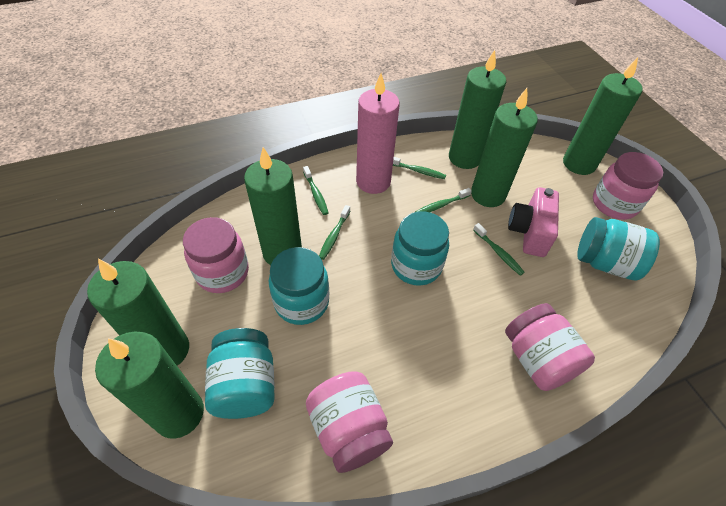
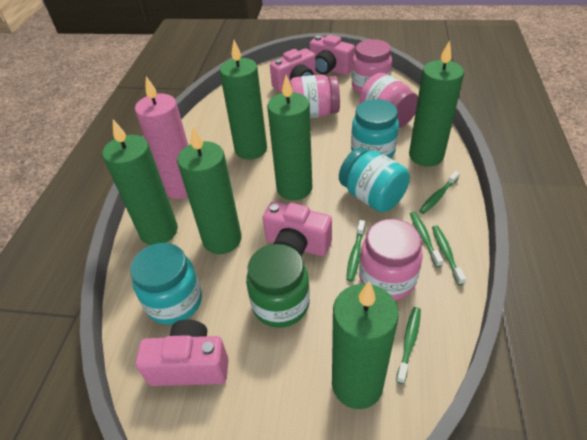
green jar: none = 0 -> [246,244,310,328] = 1
pink camera: [508,187,559,257] = 1 -> [135,319,229,386] [263,202,332,257] [270,48,316,92] [310,35,355,75] = 4
turquoise jar: [205,328,275,419] [269,247,329,325] [391,211,449,286] [577,217,660,281] = 4 -> [130,243,202,325] [339,147,410,212] [351,99,399,158] = 3

